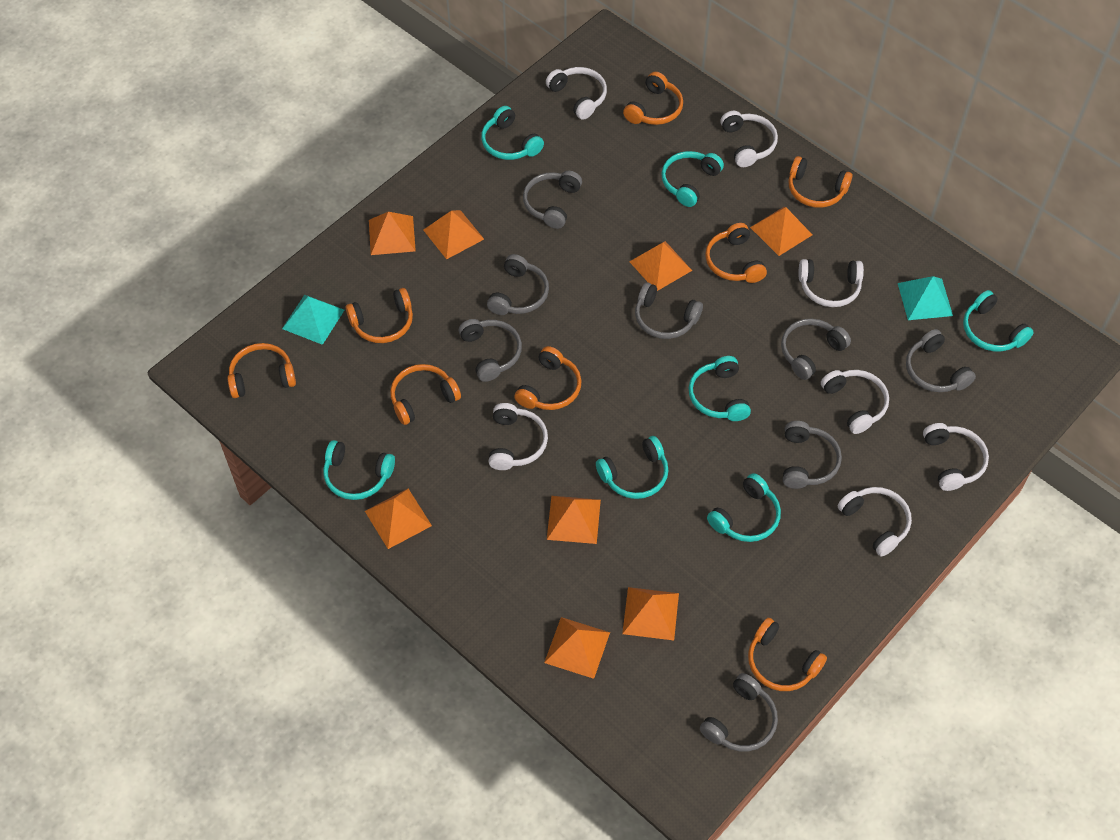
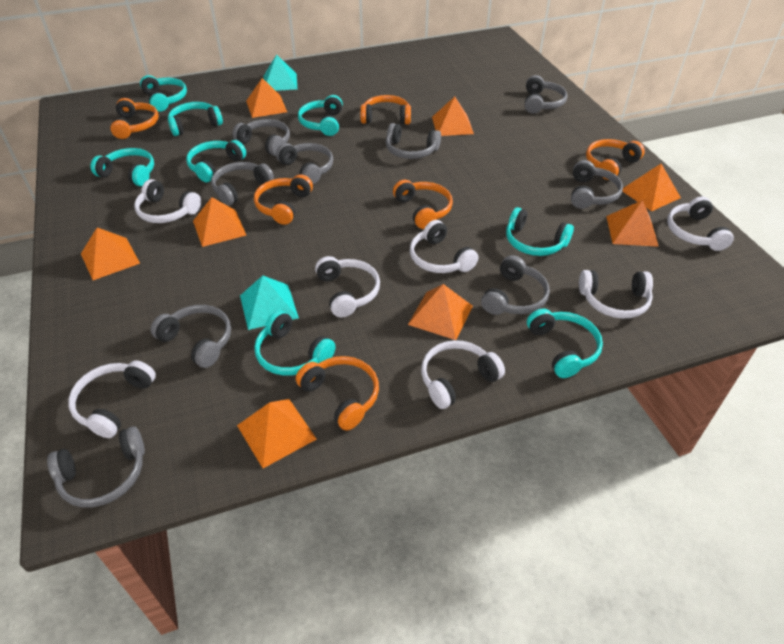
grey headphones: [459,319,522,382] [487,254,549,315] [523,171,582,229] [635,282,703,339] [700,673,778,751] [781,319,851,380] [783,421,842,489] [906,329,976,392] = 8 -> [47,426,145,507] [151,305,231,368] [211,162,274,206] [233,119,290,156] [276,143,333,184] [386,123,441,159] [481,255,550,315] [525,75,567,114] [571,160,623,209] = 9
orange headphones: [227,343,296,398] [346,288,413,343] [390,364,461,425] [514,346,582,410] [623,72,683,125] [705,223,767,283] [748,618,827,691] [788,156,853,208] = 8 -> [110,98,159,139] [254,174,313,225] [296,356,379,431] [360,95,411,125] [393,179,453,229] [586,139,645,180] = 6
turquoise headphones: [323,440,395,500] [481,106,544,160] [596,436,669,499] [661,151,724,207] [688,356,751,421] [707,473,781,542] [963,290,1034,352] = 7 -> [90,148,154,186] [140,75,187,112] [168,102,223,136] [186,140,246,182] [254,310,336,376] [298,95,343,136] [506,207,574,256] [527,309,603,378] = 8

